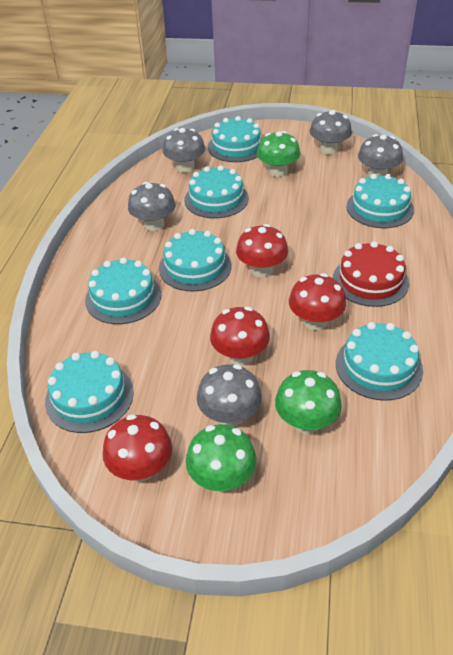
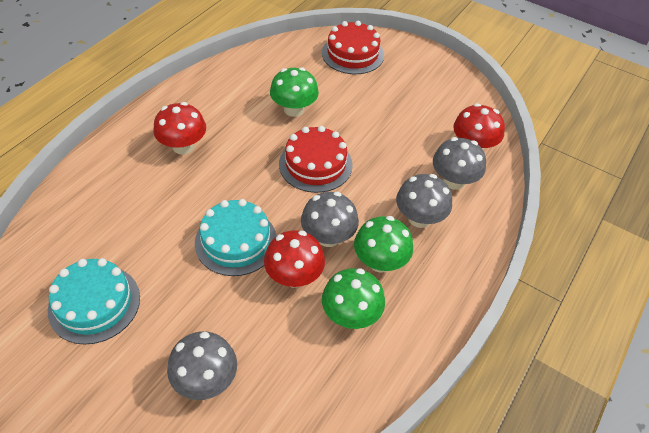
grey mushroom: [128,182,175,231] [163,128,205,173] [197,364,262,426] [310,110,352,154] [358,134,403,177] = 5 -> [167,331,237,400] [301,192,359,247] [396,174,452,228] [433,137,486,190] = 4
red cake: [333,241,409,307] = 1 -> [279,126,353,193] [322,21,384,74] = 2
red mushroom: [103,414,172,481] [210,306,270,365] [236,224,288,277] [289,273,346,330] = 4 -> [154,102,206,155] [264,230,325,288] [453,103,505,151] = 3
turquoise cake: [45,351,134,433] [85,257,161,324] [159,229,232,291] [184,165,249,218] [208,116,262,162] [336,322,423,401] [346,174,414,228] = 7 -> [48,258,140,344] [195,199,277,276] = 2

